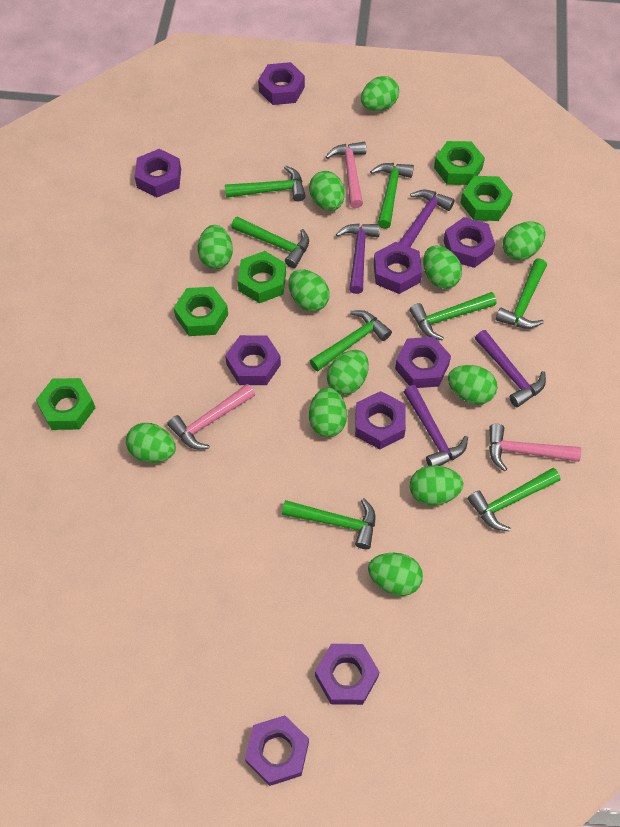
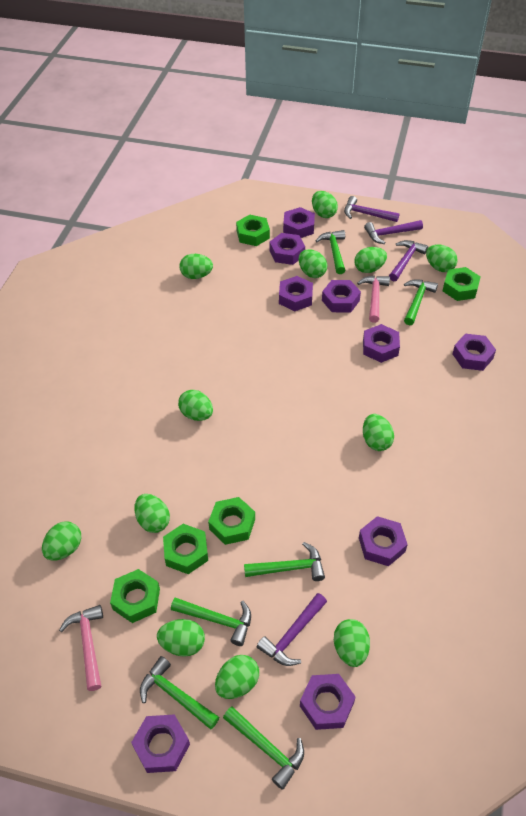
green hammer: [225,165,306,201] [231,216,309,268] [282,498,375,549] [310,310,392,372] [370,163,414,229] [409,292,496,340] [468,468,560,532] [496,258,547,329] = 8 -> [140,656,219,729] [171,597,251,646] [223,706,304,790] [244,542,325,581] [316,230,346,274] [404,279,438,325] = 6
pink hammer: [167,384,255,449] [326,142,366,208] [489,424,581,471] = 3 -> [59,605,103,691] [357,276,390,323] = 2

